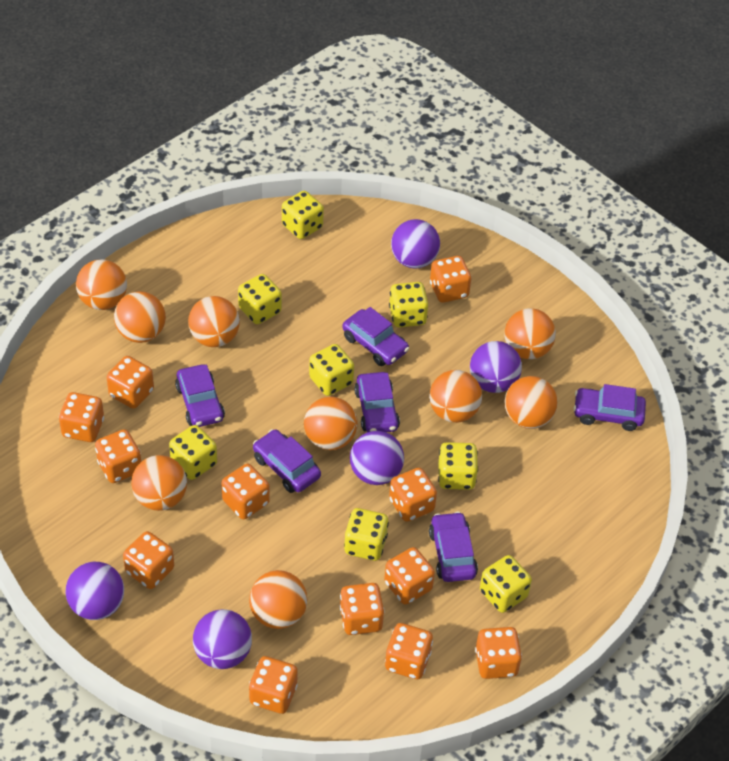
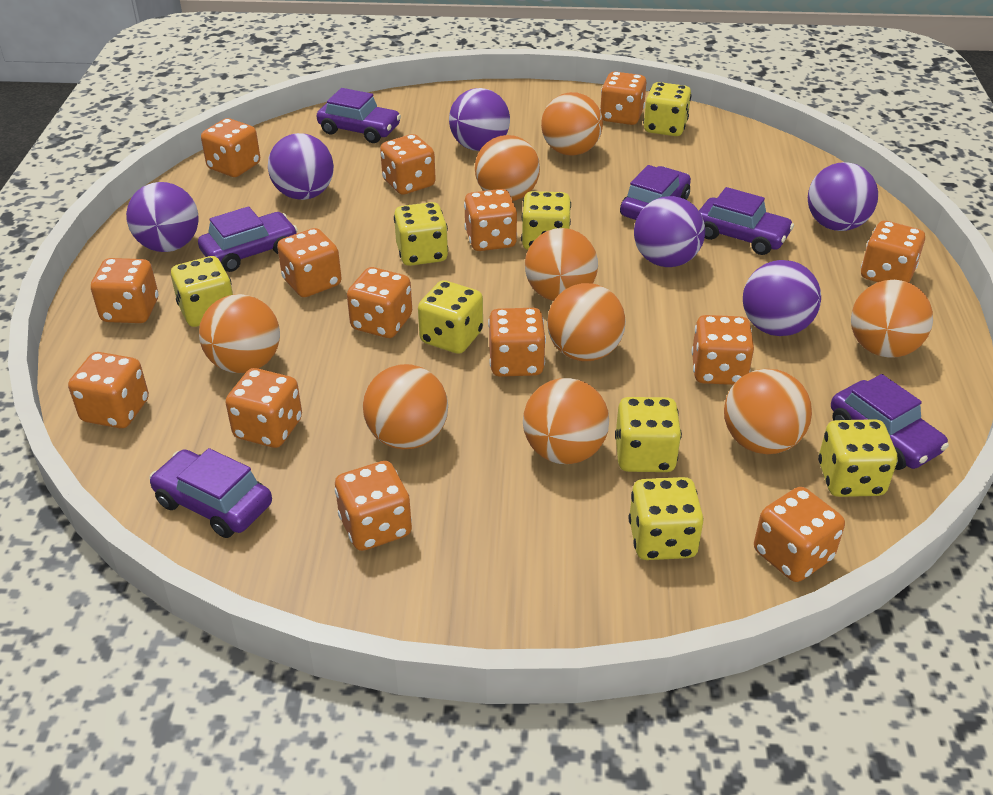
orange dice: [59,392,104,442] [95,429,141,483] [107,356,154,409] [123,531,174,589] [221,464,270,519] [249,656,298,714] [340,583,385,635] [384,547,435,605] [385,623,433,679] [389,468,437,522] [430,256,471,303] [475,627,522,679] = 12 -> [68,352,149,428] [91,258,158,323] [201,118,260,177] [225,368,302,448] [277,228,342,297] [335,461,412,551] [347,267,412,338] [380,134,436,195] [464,189,517,251] [488,308,546,377] [600,72,646,125] [691,315,754,385] [754,487,845,582] [861,221,925,283] = 14
purple ball: [66,562,124,620] [193,609,252,669] [350,431,404,485] [391,219,440,269] [470,341,522,393] = 5 -> [126,182,198,252] [268,133,334,200] [449,88,510,151] [634,196,705,267] [743,260,821,336] [808,162,878,231] = 6

